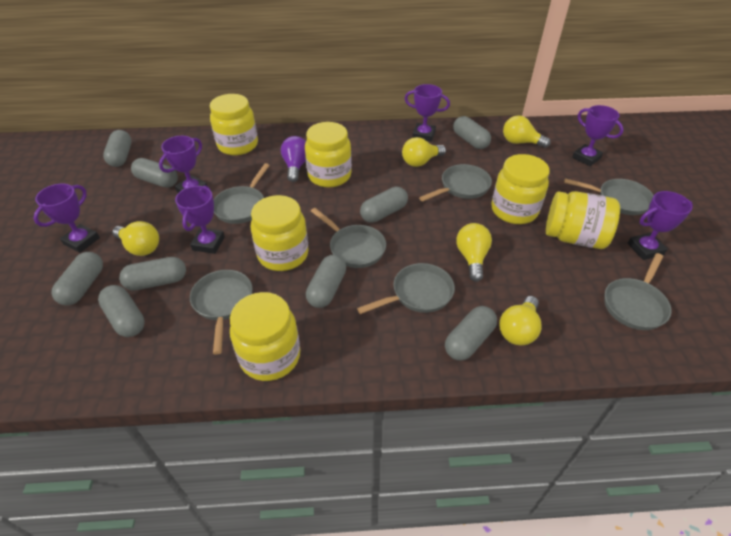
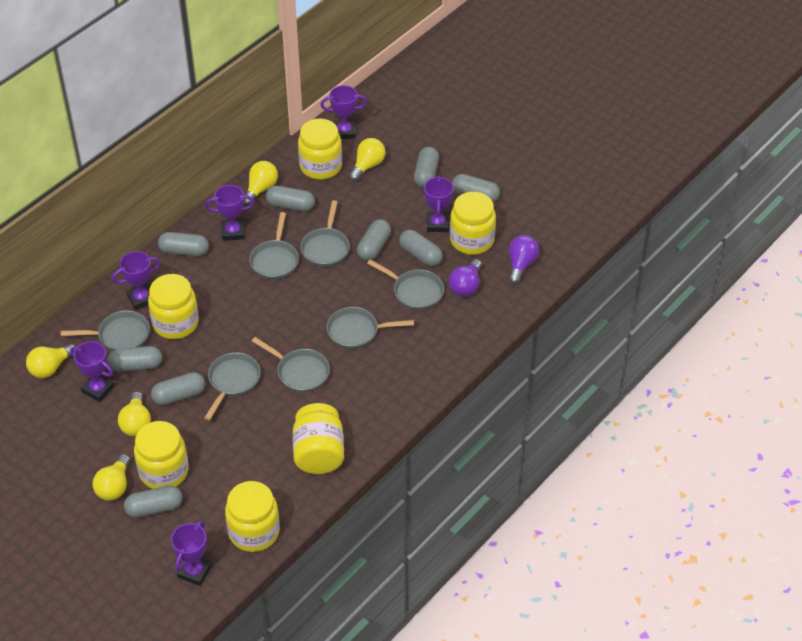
purple light bulb: [281,136,306,182] = 1 -> [449,259,482,297] [509,235,539,284] = 2

